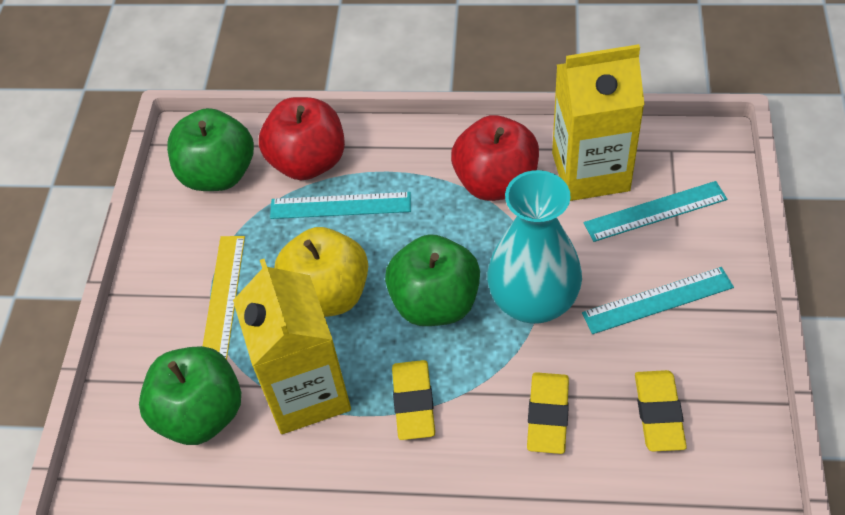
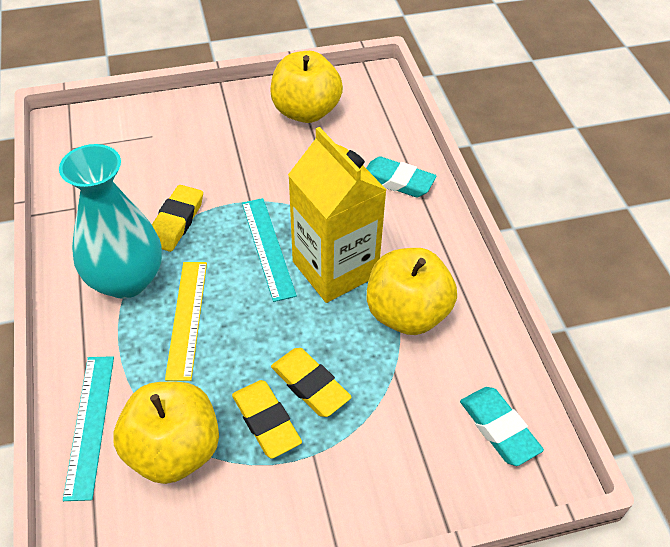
green apple: [139,346,241,445] [167,108,254,191] [385,234,480,326] = 3 -> none = 0
red apple: [259,97,345,180] [451,115,539,201] = 2 -> none = 0
turquoise eraser: none = 0 -> [366,157,437,197] [460,387,544,466] = 2
turquoise ruler: [270,192,411,219] [582,267,734,334] [584,181,727,242] = 3 -> [63,356,114,501] [242,198,297,302] = 2
yellow apple: [274,227,368,317] = 1 -> [113,382,219,484] [270,51,343,123] [367,248,457,335] = 3
yellow carton: [233,259,351,434] [552,44,645,201] = 2 -> [288,127,386,303] = 1

